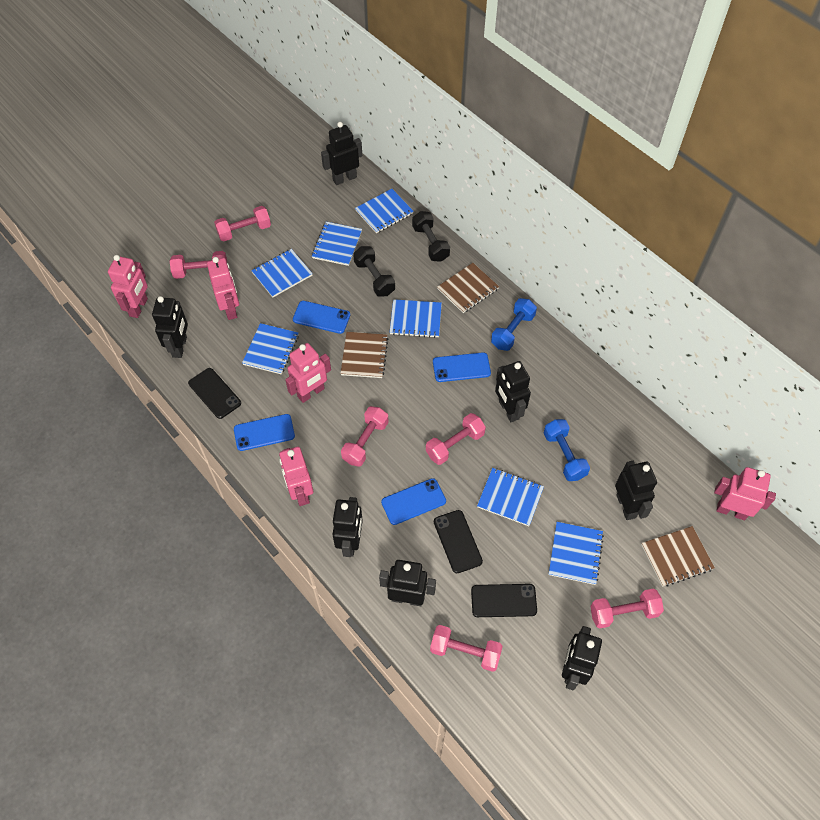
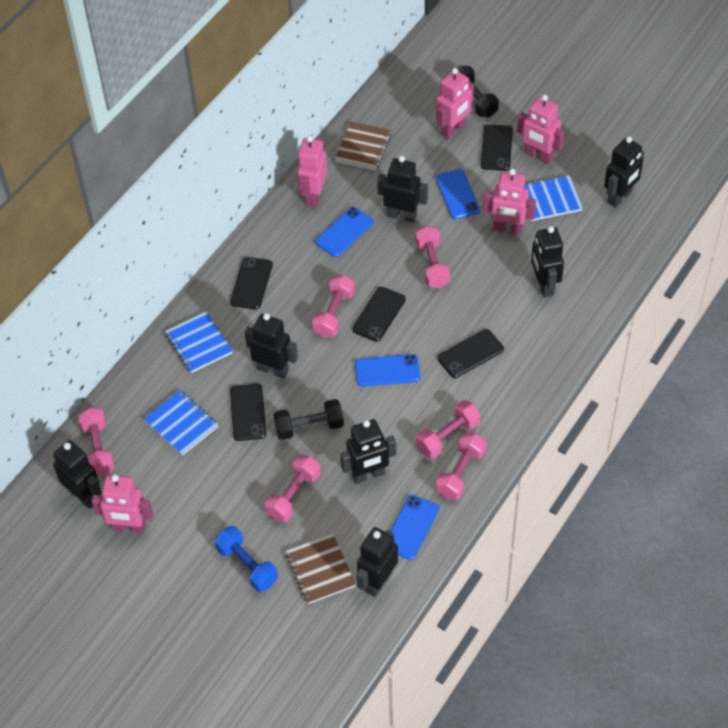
black phone: [188,368,241,419] [434,510,483,573] [471,584,537,617] = 3 -> [230,257,273,310] [230,383,266,441] [352,287,406,342] [437,329,504,378] [480,124,513,171] = 5
blue dumbbell: [491,298,537,351] [544,419,590,481] = 2 -> [215,526,278,592] = 1
blue notebook: [242,323,299,374] [251,249,313,298] [312,222,362,266] [355,189,414,233] [390,299,442,338] [477,468,544,526] [549,522,604,585] = 7 -> [144,390,218,456] [165,311,232,373] [524,175,583,221] = 3
brown notebook: [340,332,388,378] [437,263,499,313] [642,526,715,587] = 3 -> [286,533,356,604] [335,121,392,170] = 2

